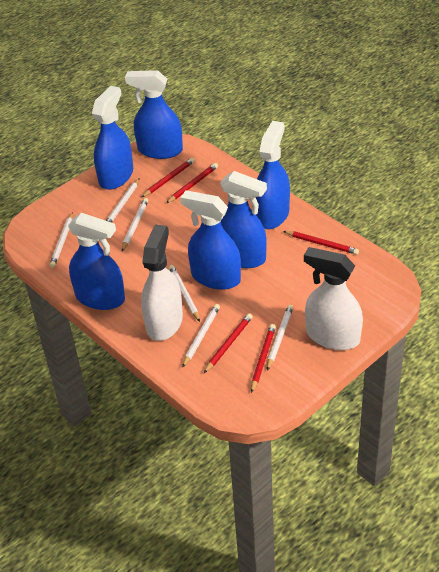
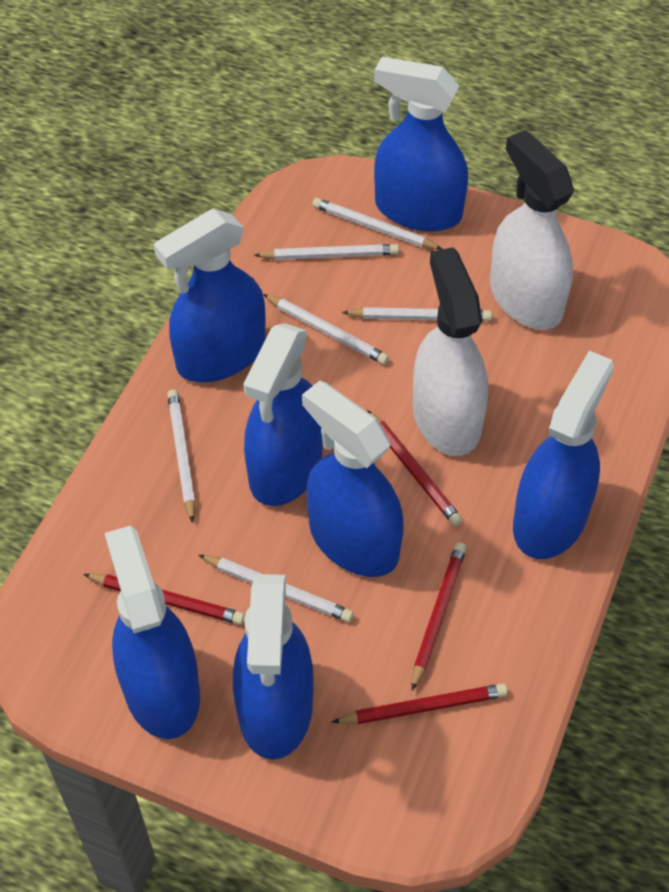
blue spray bottle: [68,213,125,310] [92,86,133,190] [125,70,183,159] [180,190,241,290] [220,171,267,268] [256,121,290,229] = 6 -> [105,526,200,739] [154,208,266,382] [233,574,314,759] [243,323,323,506] [302,381,403,577] [374,57,468,231] [513,351,614,559] = 7
red pencil: [142,158,195,197] [166,163,218,203] [204,313,253,373] [251,324,276,393] [283,231,359,255] = 5 -> [83,574,245,625] [332,684,508,724] [367,410,462,526] [412,542,467,691] = 4

